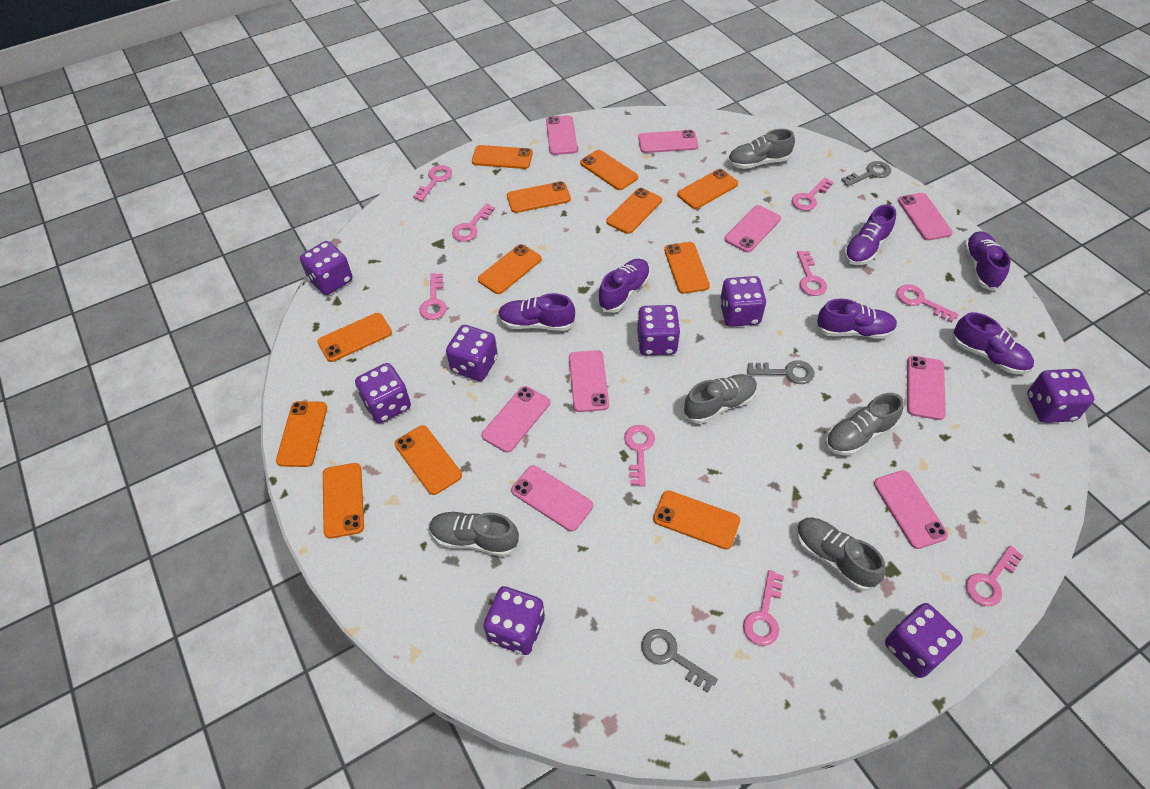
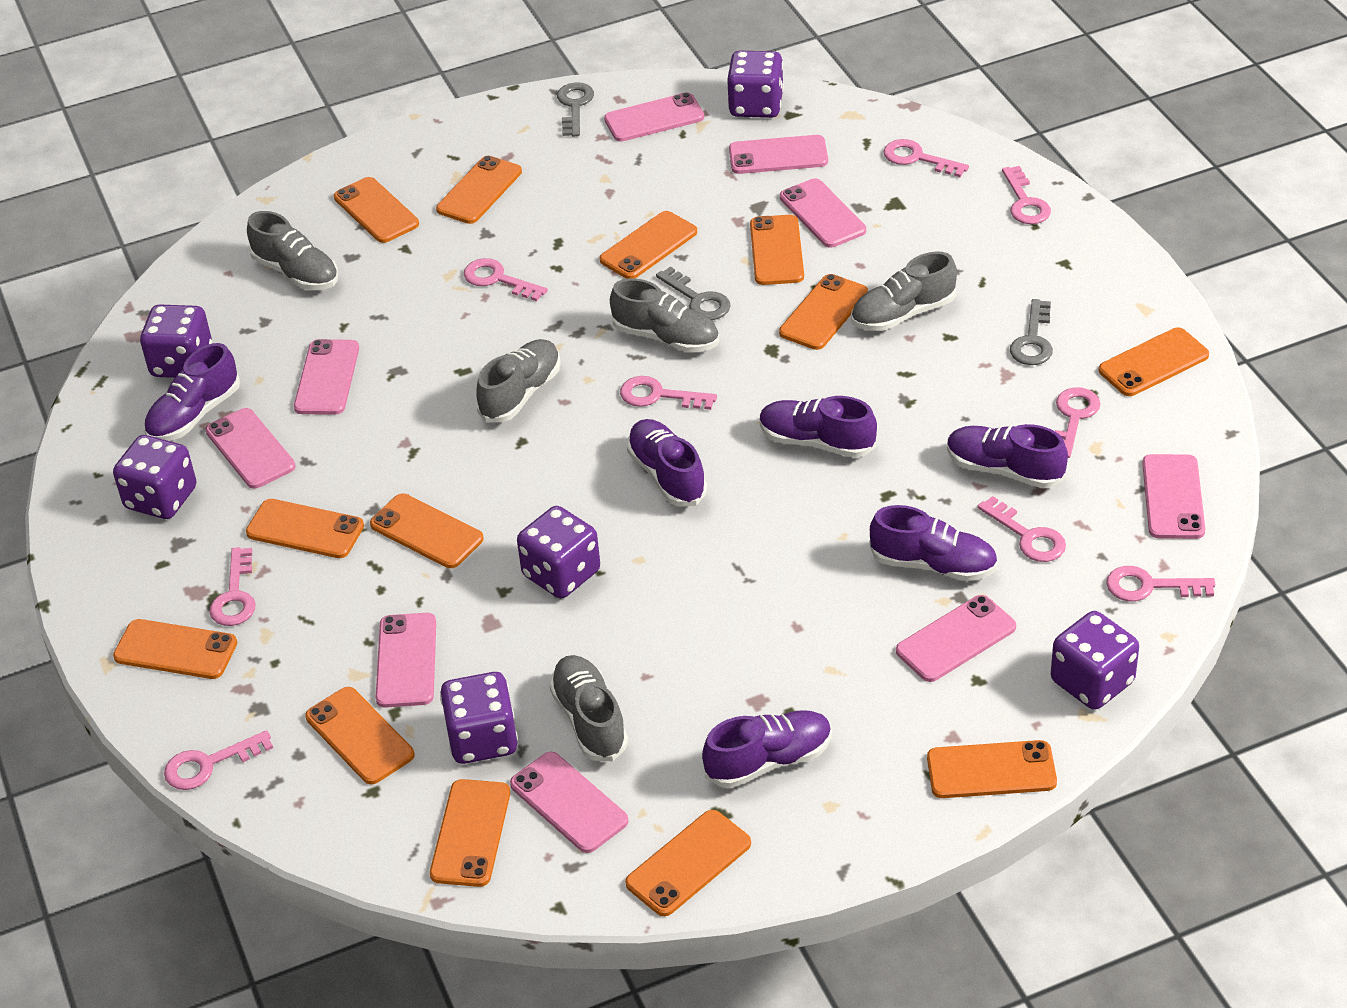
orange phone: [276,401,327,467] [317,313,392,362] [323,463,364,539] [395,425,462,495] [472,145,533,169] [478,244,542,294] [507,181,571,213] [580,150,638,190] [606,188,662,234] [653,490,740,549] [664,242,710,294] [677,169,738,209] = 12 -> [113,619,237,679] [246,499,364,558] [306,687,414,784] [334,177,419,243] [370,493,484,568] [430,779,510,887] [436,156,522,224] [599,211,697,279] [625,810,751,916] [750,215,804,285] [779,274,868,350] [927,740,1057,798] [1099,327,1209,396] = 13
purple dice: [300,241,353,295] [355,363,411,423] [446,325,498,381] [483,586,545,655] [637,305,680,355] [720,276,766,327] [885,603,963,678] [1027,369,1095,423] = 8 -> [113,435,196,519] [140,304,212,378] [440,672,518,764] [517,506,600,598] [727,50,784,118] [1051,611,1139,710] = 6

